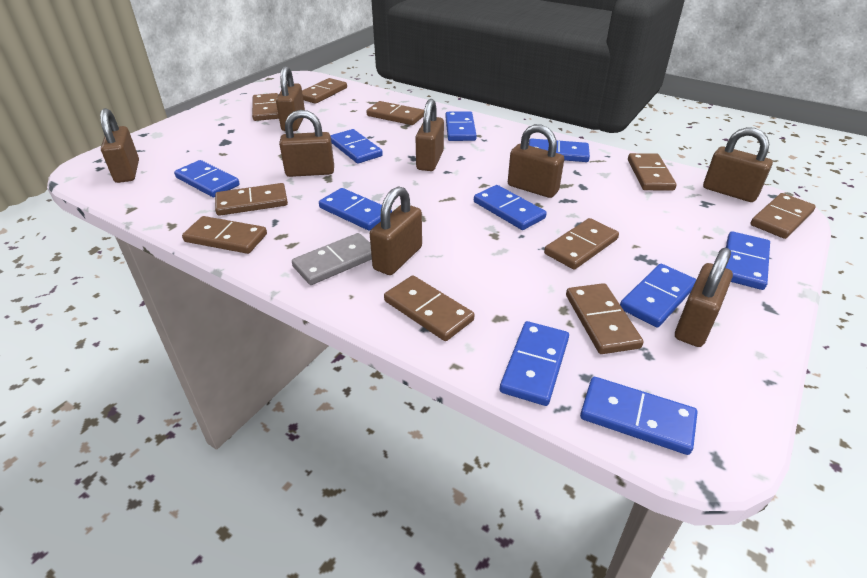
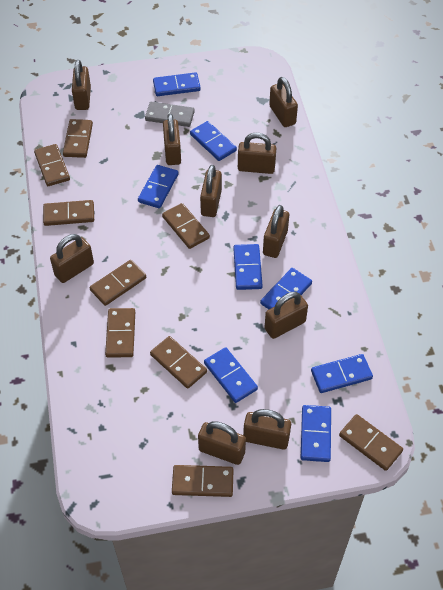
blue domino: [174,160,240,197] [319,188,392,231] [330,129,383,164] [445,111,477,141] [474,185,546,230] [500,321,569,406] [529,139,590,162] [580,377,697,455] [620,264,696,327] [726,231,770,290] = 10 -> [138,165,179,208] [153,72,201,96] [190,121,237,161] [204,347,258,403] [233,244,263,290] [260,268,312,309] [301,405,331,462] [311,354,373,393] = 8
brown domino: [182,216,267,254] [215,183,288,216] [252,93,279,121] [302,78,347,104] [366,101,424,125] [384,275,475,341] [544,218,619,270] [566,283,644,354] [628,153,677,191] [751,193,816,239] = 10 -> [34,144,70,186] [43,200,94,226] [63,119,93,158] [90,260,146,306] [105,308,135,358] [150,336,207,389] [162,203,210,249] [172,465,234,497] [339,414,403,471] = 9
brown padlock: [100,108,139,183] [276,66,305,131] [279,110,334,177] [370,186,422,275] [415,99,444,171] [508,124,564,198] [675,248,733,347] [703,127,773,202] = 8 -> [50,234,94,283] [72,60,91,110] [163,114,181,165] [198,421,246,465] [200,165,222,217] [238,133,276,174] [243,409,291,450] [263,205,289,258] [264,292,308,339] [269,77,298,127] = 10

